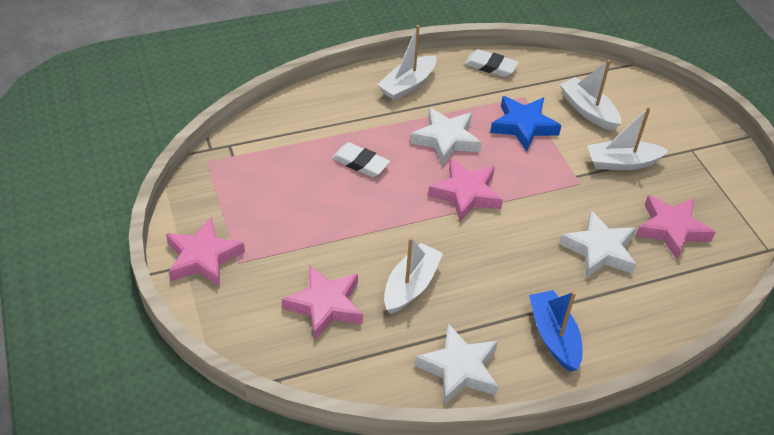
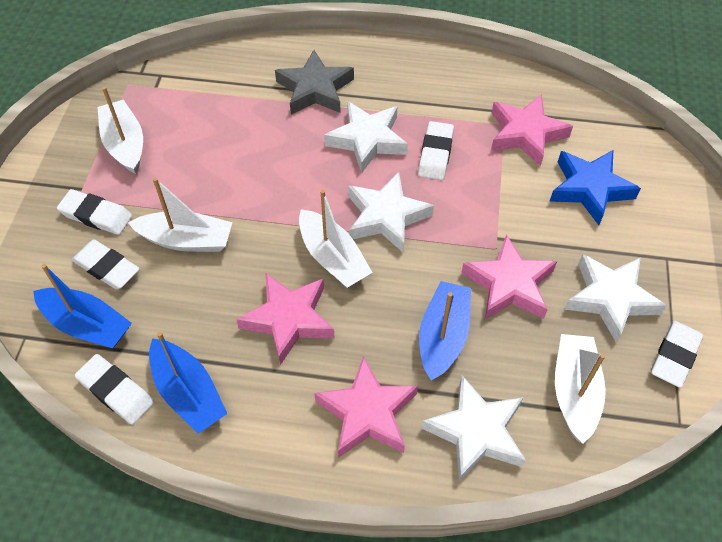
blue boat: [529,290,582,372] = 1 -> [33,264,132,349] [149,332,228,434] [419,281,471,380] = 3
grey star: none = 0 -> [275,50,354,115] = 1
white eraser: [332,142,390,177] [464,49,519,77] = 2 -> [57,189,132,235] [72,239,140,290] [75,354,154,425] [418,121,454,180] [651,320,703,388] = 5
white star: [410,107,482,166] [415,323,498,405] [560,211,636,278] = 3 -> [324,101,408,173] [348,172,434,252] [422,375,526,482] [564,254,667,343] = 4

